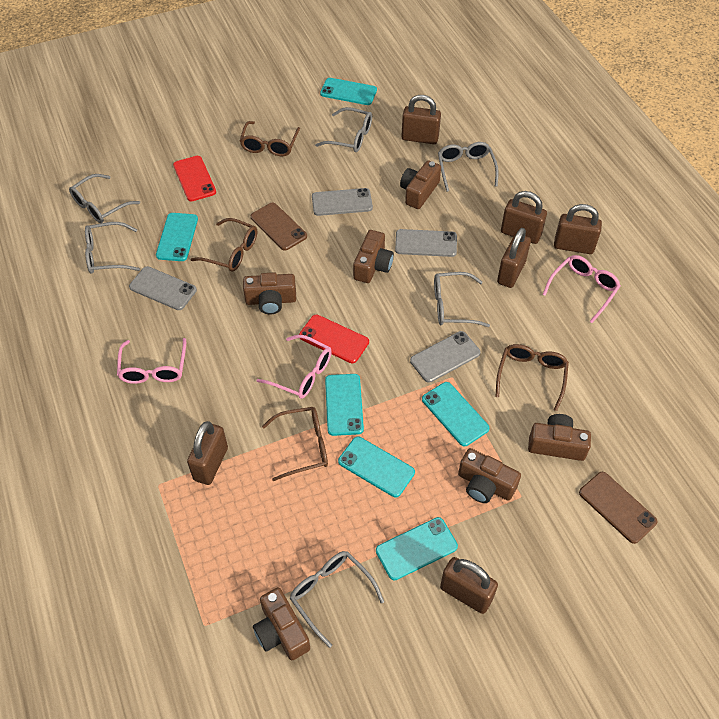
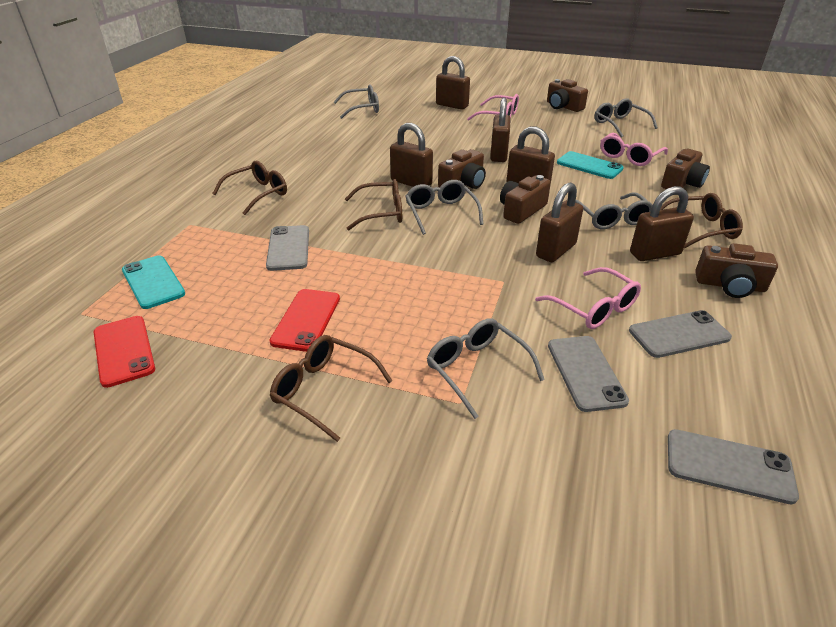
brown camera: [243,273,296,314] [253,587,310,660] [353,230,394,283] [400,160,441,209] [458,448,521,503] [528,414,591,461] = 6 -> [438,149,486,189] [500,175,551,224] [547,79,588,112] [661,149,710,189] [695,243,778,298] = 5
brown phone: [250,203,307,251] [579,472,658,544] = 2 -> none = 0
grey glasses: [69,174,140,223] [85,222,140,274] [290,551,384,648] [315,107,372,152] [434,272,490,327] [438,142,499,192] = 6 -> [334,84,379,119] [405,180,483,235] [427,318,545,419] [575,193,653,229] [594,99,658,137] = 5
turquoise phone: [156,213,198,261] [320,78,377,105] [325,374,364,436] [338,437,415,497] [376,517,458,580] [422,382,489,446] = 6 -> [122,255,185,309] [557,151,624,179] = 2

